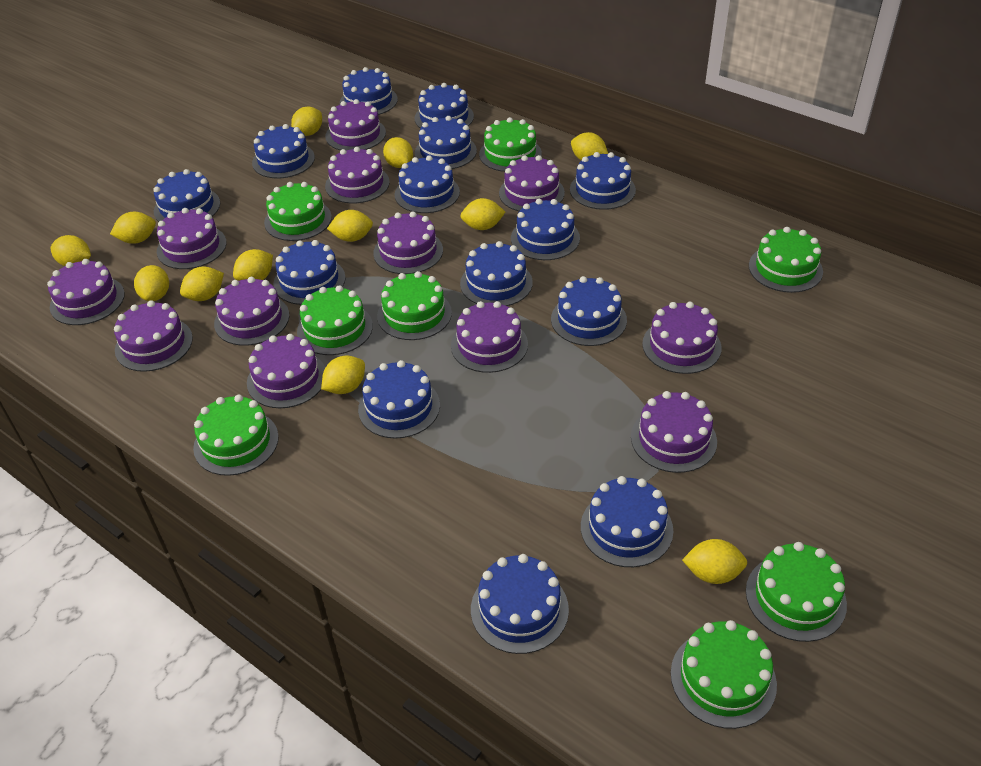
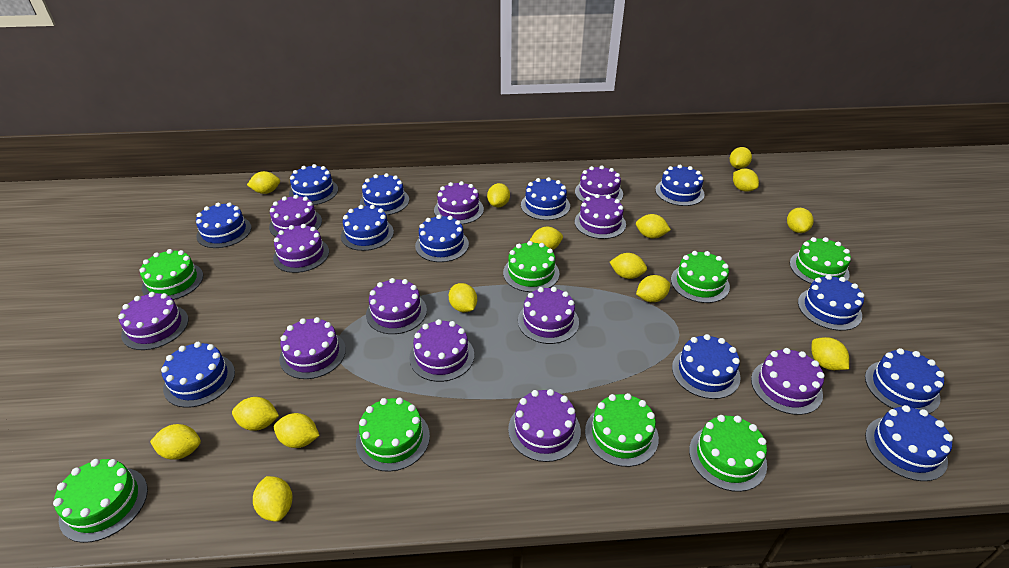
blue cake: [153,169,220,222] [252,124,315,178] [273,240,345,305] [340,67,398,115] [358,360,440,439] [395,155,460,213] [415,83,474,128] [415,116,477,169] [460,241,533,306] [471,554,569,654] [511,199,580,260] [551,276,627,346] [570,152,636,210] [581,476,673,567] = 14 -> [161,342,235,408] [196,202,251,248] [289,164,338,205] [341,205,394,251] [360,173,409,215] [415,215,469,262] [521,177,570,220] [655,165,705,206] [672,334,741,399] [798,275,864,331] [865,348,944,414] [865,405,953,481] = 12
yellow lemon: [51,235,91,266] [110,212,156,244] [134,265,169,301] [180,267,224,301] [233,249,273,281] [291,106,322,136] [321,356,365,394] [327,210,373,242] [383,137,413,168] [460,198,505,230] [571,132,608,160] [682,539,747,584] = 12 -> [150,424,201,460] [232,397,279,431] [247,171,280,194] [253,476,293,522] [274,413,320,448] [449,283,477,312] [487,183,510,207] [529,227,563,250] [610,253,647,279] [636,214,671,238] [636,275,670,302] [730,147,752,169] [733,169,759,192] [787,208,813,233] [811,337,849,370] = 15

